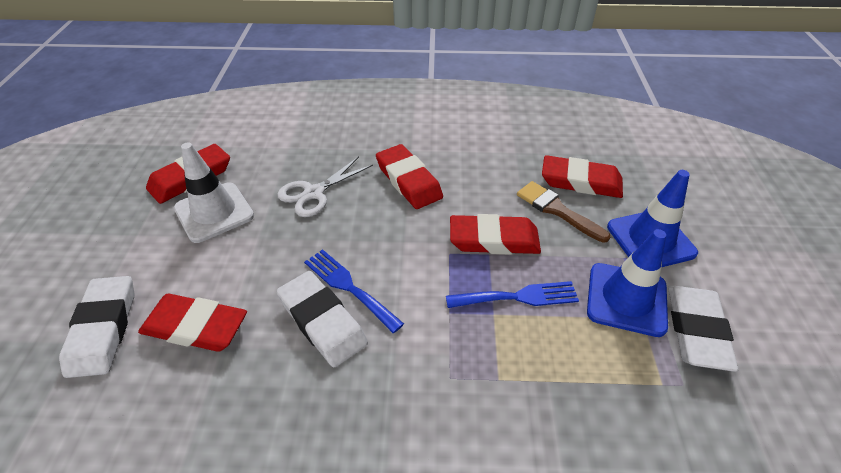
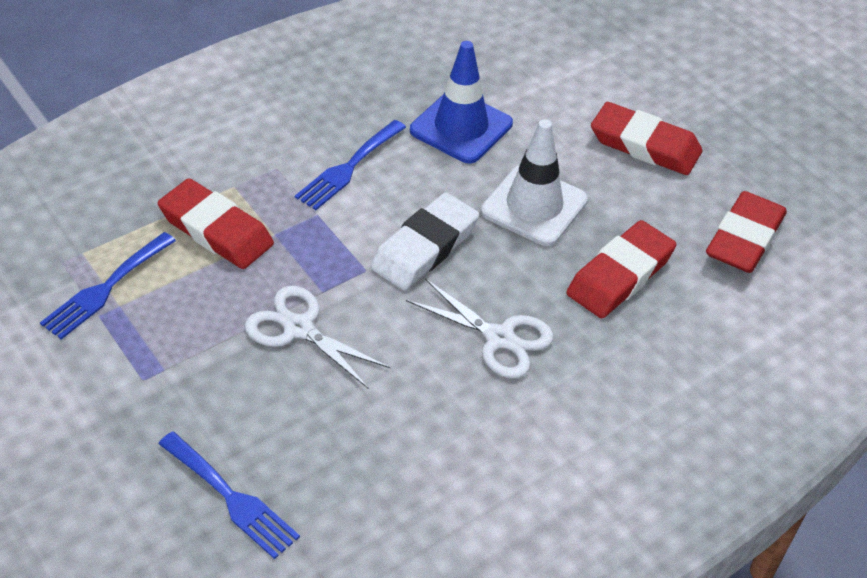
blue fork: [304,249,404,333] [446,281,579,308] = 2 -> [40,232,176,340] [158,432,300,559] [295,120,406,210] = 3
blue traffic cone: [587,229,668,337] [607,170,698,267] = 2 -> [410,41,513,163] = 1
brown brush: [517,181,610,243] = 1 -> none = 0
red eraser: [138,294,247,352] [146,144,230,204] [376,144,443,209] [450,214,541,255] [542,155,623,198] = 5 -> [158,178,274,269] [566,220,676,318] [591,102,702,175] [706,191,787,273] = 4
white eraser: [59,276,134,378] [276,271,368,367] [668,286,739,372] = 3 -> [370,193,479,290] = 1
white scissors: [277,157,373,217] = 1 -> [245,286,390,388] [406,279,554,378] = 2

